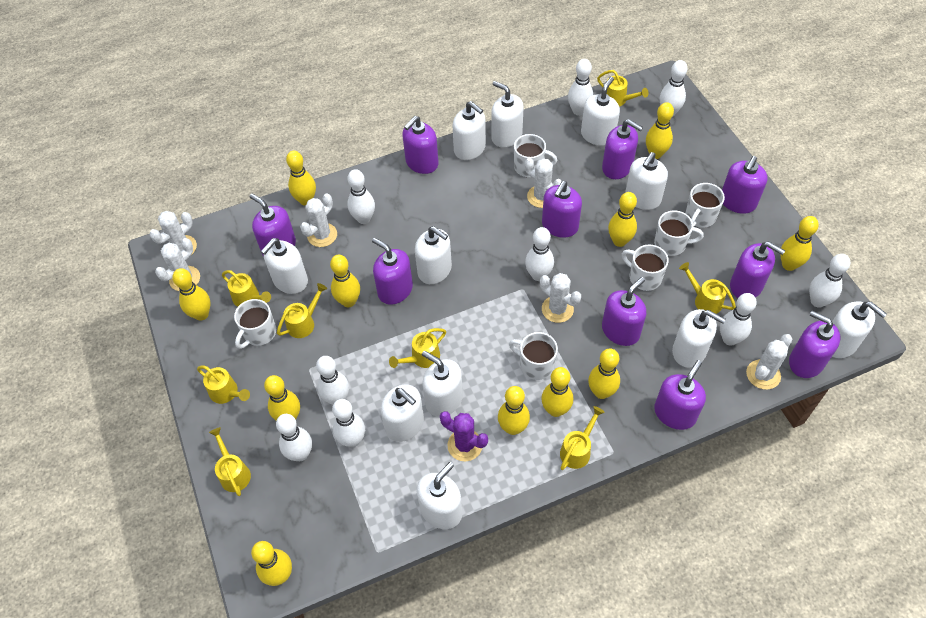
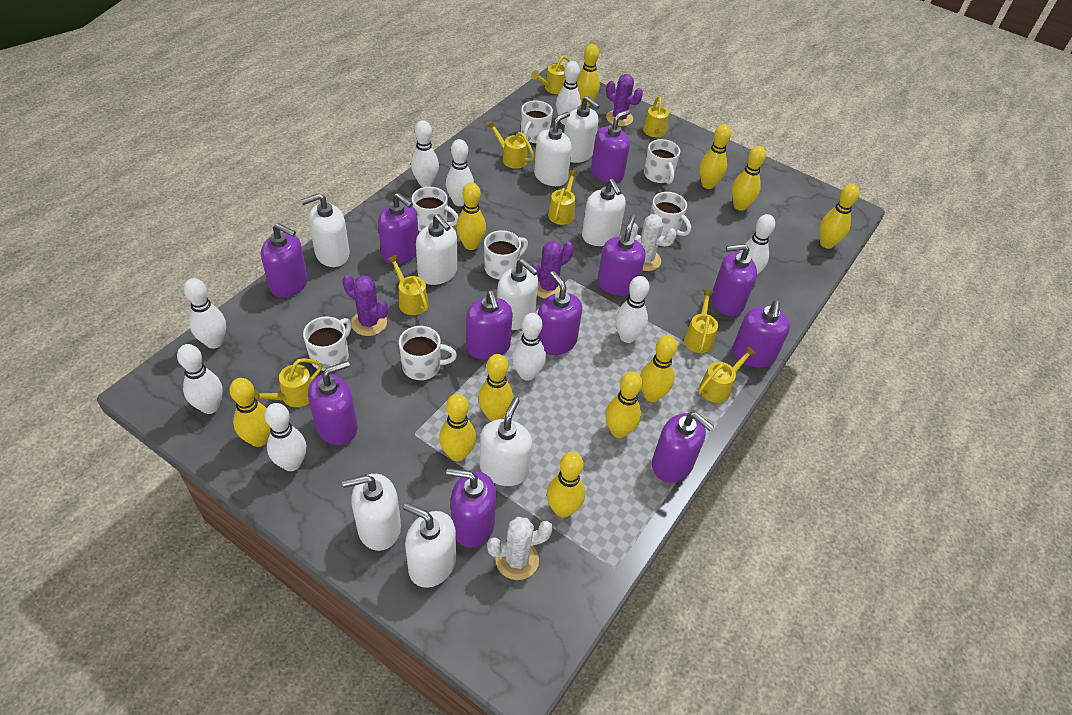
purple cactus: [440,411,488,461] = 1 -> [343,275,388,336] [532,241,574,299] [606,74,643,126] = 3
purple soap dispenser: [250,194,296,256] [372,238,413,305] [402,116,439,174] [542,181,582,238] [602,119,643,179] [602,277,646,346] [654,360,706,430] [722,156,768,214] [730,242,785,298] [789,311,840,378] = 10 -> [261,223,308,298] [308,361,358,445] [378,193,418,264] [446,468,496,548] [466,291,513,360] [538,271,582,355] [591,110,630,183] [597,215,645,296] [652,412,714,482] [711,244,757,316] [732,301,790,368] = 11
white cactus: [150,211,197,255] [155,238,200,291] [300,193,337,247] [525,158,562,208] [540,273,581,323] [746,334,792,390] = 6 -> [487,517,553,580] [631,214,677,271] = 2
white mug: [234,299,276,349] [509,332,558,380] [514,134,557,177] [622,245,669,291] [654,211,704,256] [685,183,725,228] = 6 -> [303,317,352,371] [399,326,457,380] [412,187,458,231] [484,230,528,280] [521,101,553,143] [644,139,680,184] [650,192,691,236] = 7
white soap dispenser: [261,238,308,294] [380,384,424,442] [415,226,452,284] [416,462,462,529] [422,351,463,417] [453,101,486,160] [491,81,523,148] [581,77,620,146] [625,152,668,210] [672,309,726,367] [832,301,887,358] = 11 -> [301,193,350,267] [342,474,401,551] [403,503,456,588] [416,214,457,285] [480,397,532,486] [497,259,538,330] [534,112,572,186] [564,96,600,163] [582,179,626,246] = 9

